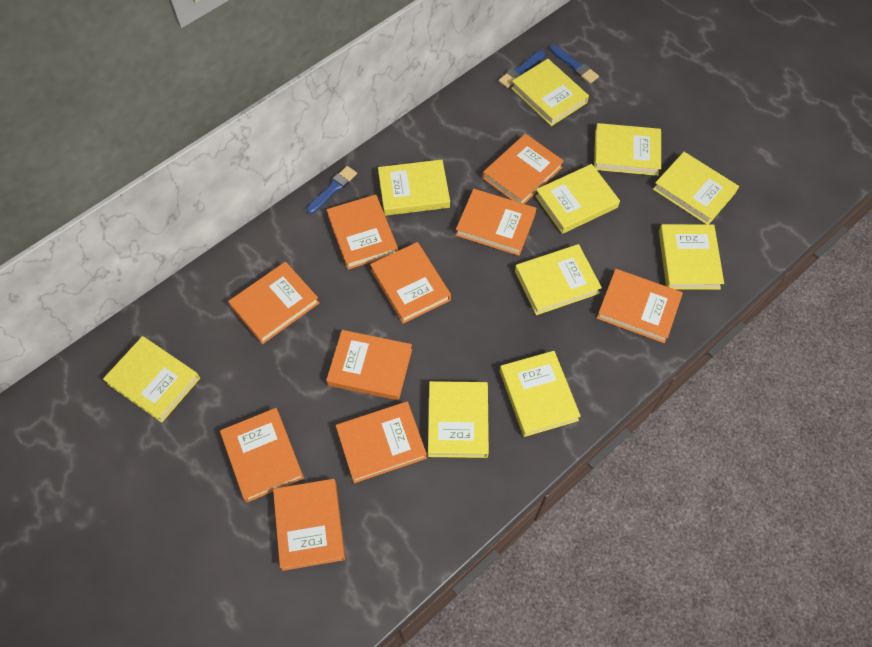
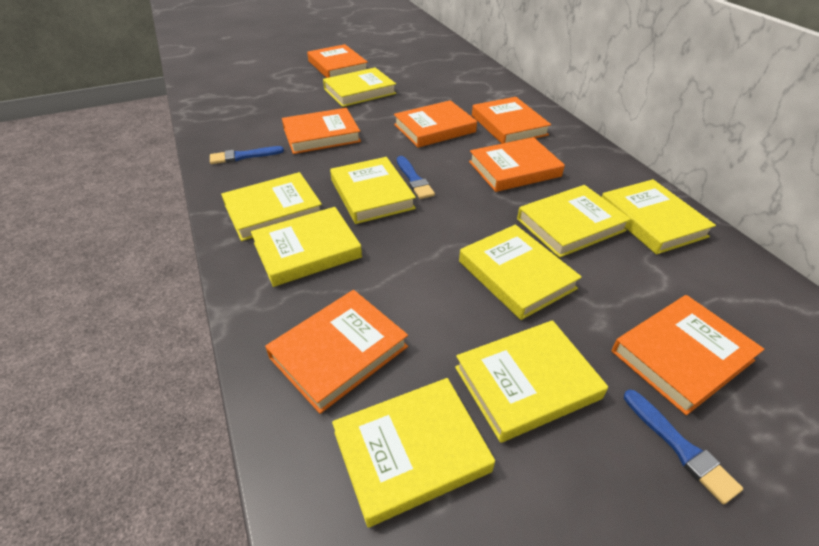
orange book: [220,408,304,503] [228,262,319,344] [273,479,345,571] [326,330,412,400] [327,194,398,270] [336,401,427,483] [370,242,451,324] [456,189,537,256] [483,134,564,204] [597,269,683,343] = 10 -> [265,290,408,414] [282,108,361,154] [307,44,368,78] [394,100,477,148] [469,137,565,192] [472,97,551,144] [612,295,764,415] = 7
yellow book: [103,336,200,423] [378,160,450,216] [428,381,489,458] [500,351,581,437] [511,59,589,126] [515,244,602,315] [535,164,620,234] [594,123,661,176] [653,152,739,224] [659,224,724,290] = 10 -> [221,172,322,241] [251,207,362,287] [323,68,396,107] [330,157,416,224] [332,378,495,527] [455,320,608,443] [459,225,582,320] [517,185,631,258] [602,179,716,255] = 9

